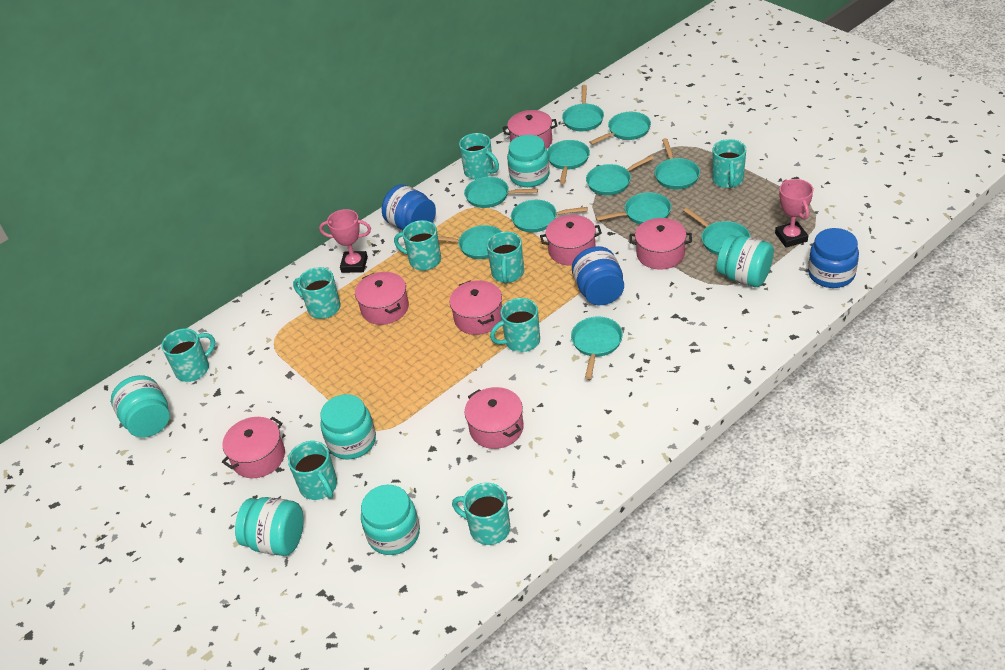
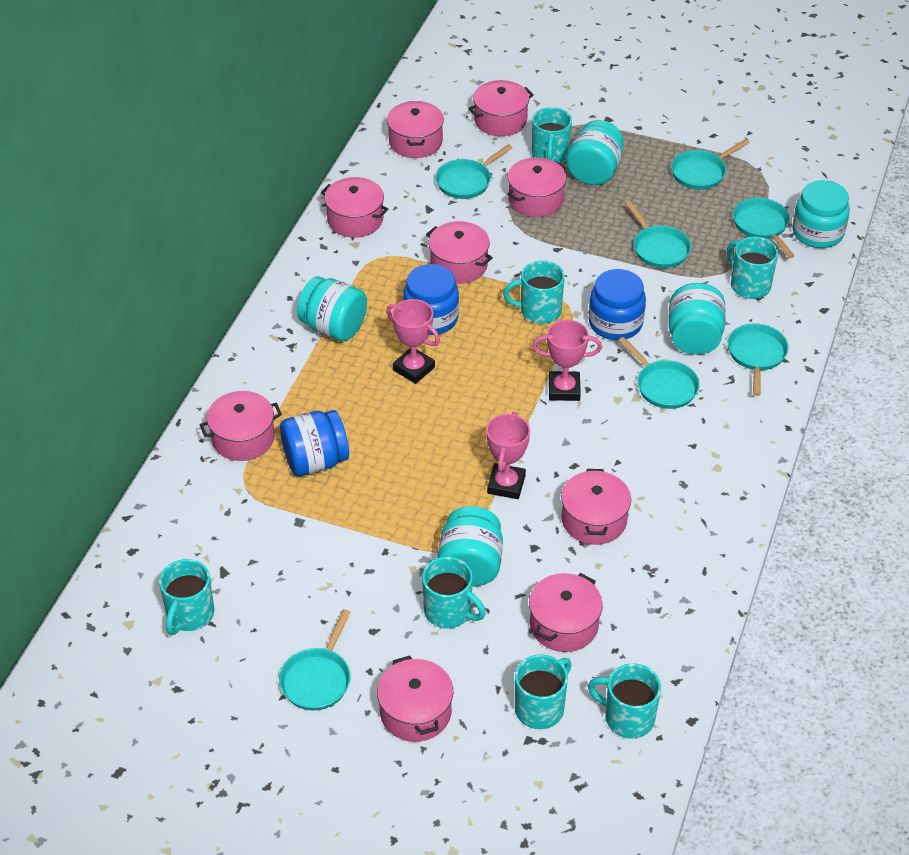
pink pot: [222,417,285,478] [355,272,409,325] [449,280,502,335] [465,387,524,449] [503,110,557,149] [540,215,602,266] [629,218,692,270] = 7 -> [200,391,282,461] [321,177,388,238] [377,656,453,742] [387,101,444,158] [426,221,493,284] [468,80,534,136] [507,157,566,217] [529,573,603,652] [561,469,631,545] = 9
pink trophy: [319,209,371,273] [775,179,813,248] = 2 -> [386,299,440,384] [486,412,530,499] [532,320,602,401] = 3
turquoise jar: [111,375,170,438] [235,497,304,556] [320,394,376,460] [361,485,420,555] [507,135,550,187] [717,235,774,287] = 6 -> [297,276,367,341] [438,506,503,587] [566,120,624,185] [668,283,726,355] [792,180,850,248] = 5
turquoise mug: [161,329,215,382] [288,441,337,500] [293,267,340,319] [394,220,441,271] [452,483,510,545] [459,133,499,180] [487,232,524,284] [490,298,540,352] [712,139,746,188] = 9 -> [159,559,214,635] [422,557,486,629] [503,261,565,324] [515,654,571,729] [532,107,572,164] [588,663,661,739] [727,237,778,299] = 7
turquoise pan: [438,225,502,259] [464,177,538,208] [511,200,588,232] [547,140,590,184] [562,85,604,131] [571,317,623,379] [586,155,654,195] [589,112,651,145] [595,192,671,225] [655,138,700,189] [683,208,750,255] = 11 -> [279,609,351,710] [435,144,512,199] [618,337,700,409] [625,201,691,268] [671,139,750,190] [728,323,789,396] [733,198,794,258] = 7

